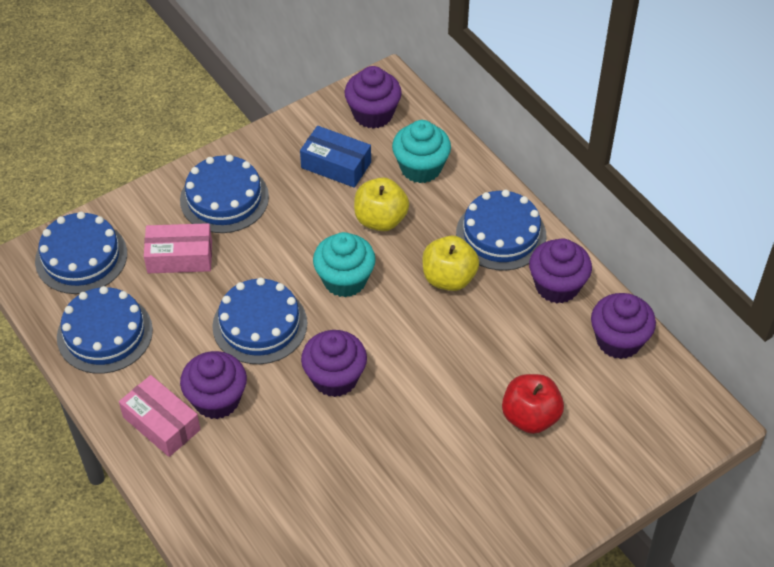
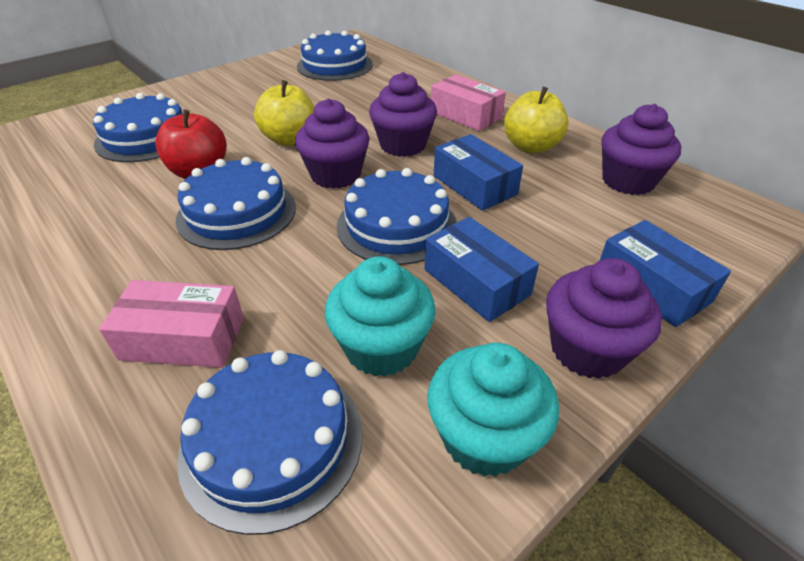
blue box: [300,126,371,188] = 1 -> [425,217,539,322] [434,134,523,211] [600,220,731,327] = 3
purple cupcake: [180,351,247,419] [301,330,367,397] [345,66,402,129] [529,238,592,303] [591,293,656,359] = 5 -> [295,98,370,189] [369,72,437,157] [546,258,662,379] [601,104,681,195] = 4

